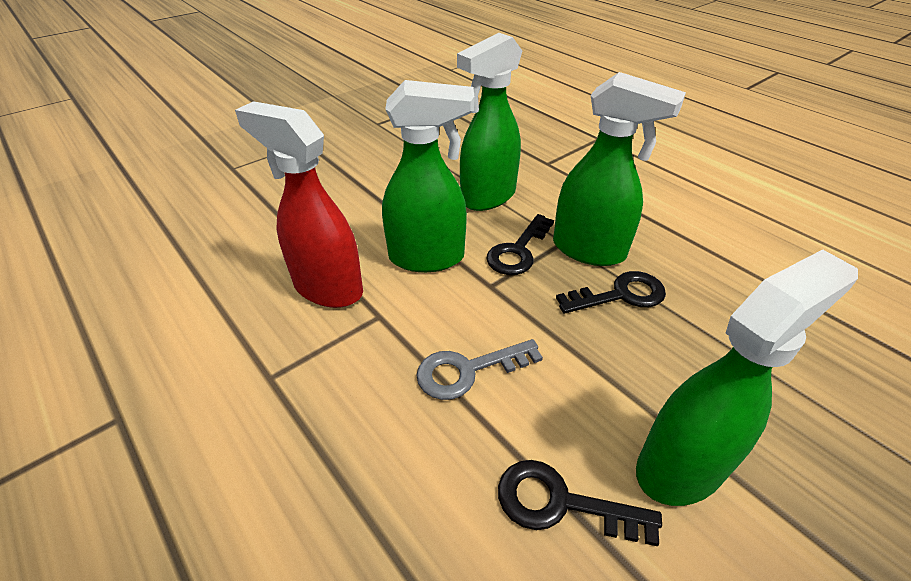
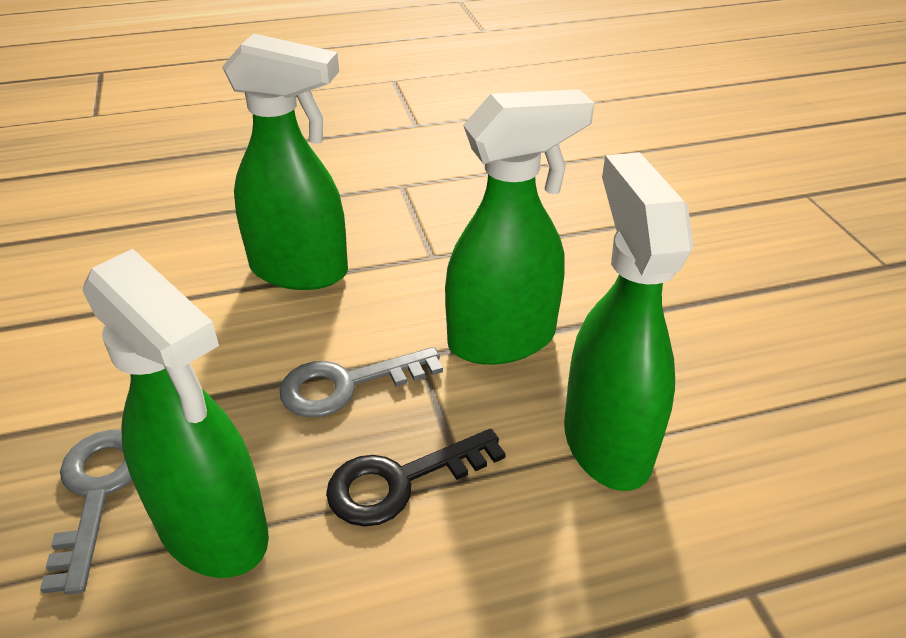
black key: [486,214,554,275] [498,460,662,546] [556,271,666,314] = 3 -> [326,429,506,527] = 1
grey key: [416,339,543,400] = 1 -> [40,430,132,595] [280,347,443,418] = 2
red spray bottle: [235,101,363,308] = 1 -> none = 0

